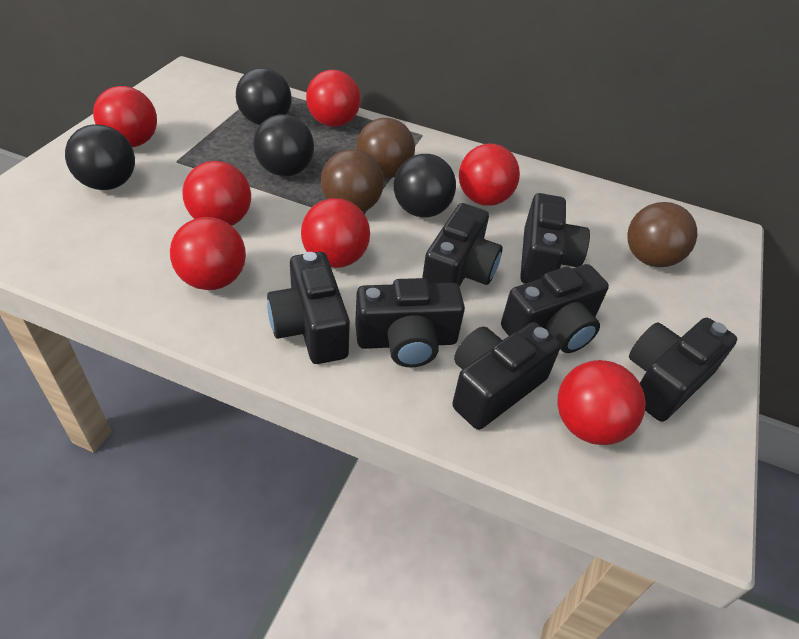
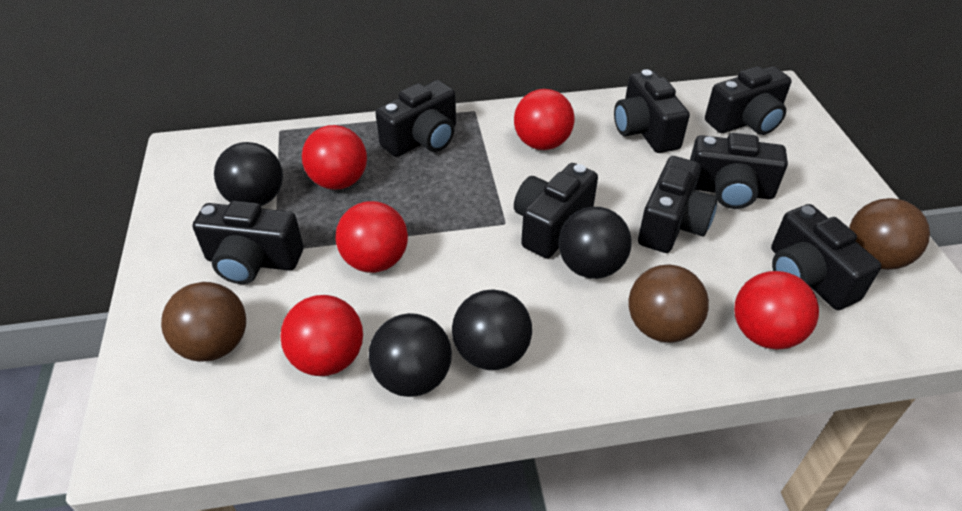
black camera: [267,252,350,364] [355,278,465,367] [422,203,502,287] [452,322,561,430] [501,264,609,353] [520,193,590,284] [629,318,737,422] = 7 -> [193,201,304,284] [375,80,456,157] [514,163,598,259] [614,69,690,153] [638,156,718,253] [690,133,788,209] [705,66,792,135] [771,204,881,310] = 8
red ball: [93,86,157,147] [170,217,246,290] [182,161,251,226] [301,198,370,268] [306,70,361,127] [459,144,520,206] [558,360,646,445] = 7 -> [280,295,363,376] [302,125,367,190] [335,201,408,273] [514,89,574,150] [734,271,819,350] = 5

